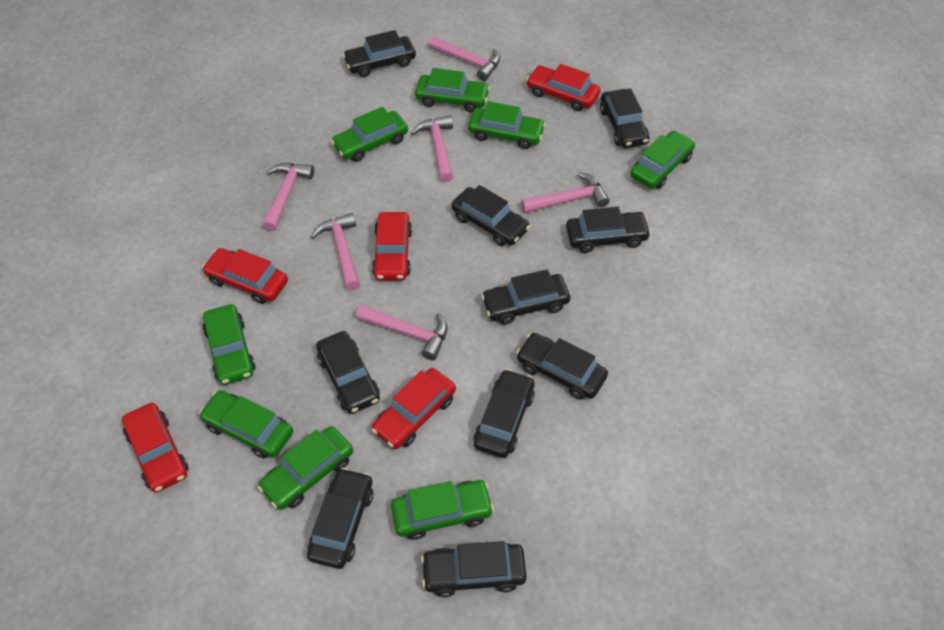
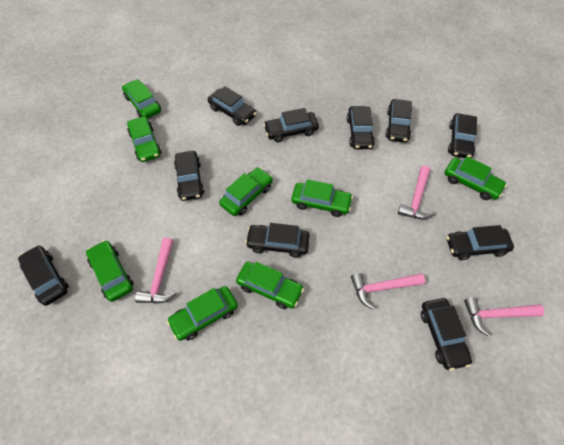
pink hammer: [262,163,314,232] [311,213,360,291] [356,305,447,360] [411,115,453,182] [429,36,500,81] [521,172,610,213] = 6 -> [135,238,176,304] [351,273,425,310] [398,166,435,219] [464,297,544,337] = 4
red car: [122,403,188,492] [202,248,288,304] [371,368,456,449] [372,212,412,281] [526,64,601,111] = 5 -> none = 0

